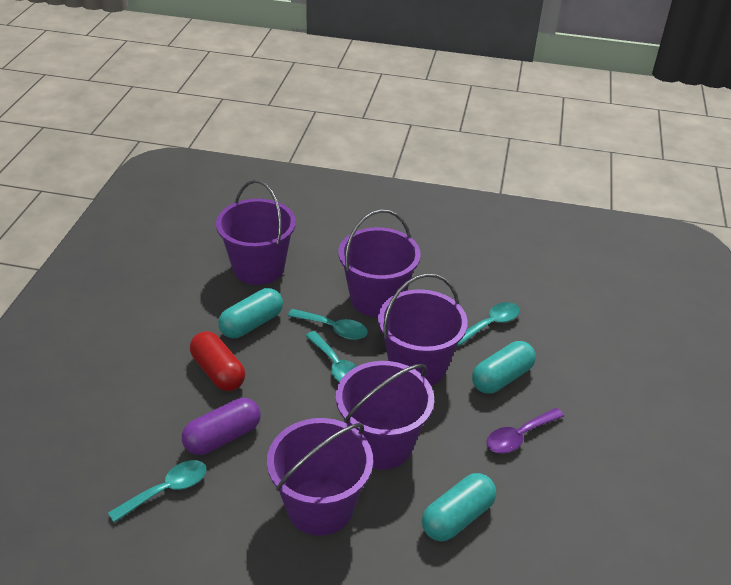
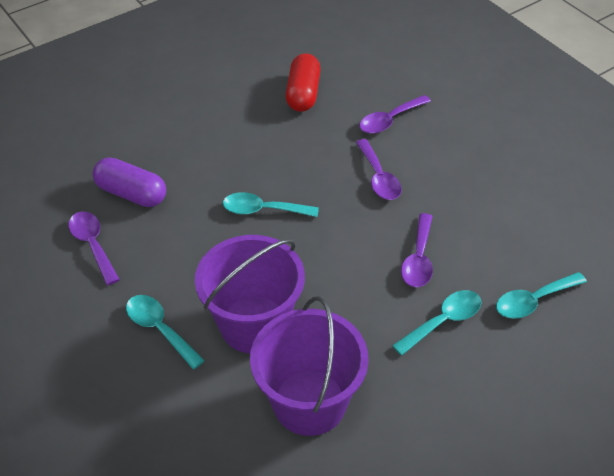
purple bucket: [216,180,296,285] [267,418,373,535] [336,361,434,470] [338,209,421,317] [378,273,468,386] = 5 -> [195,235,305,353] [250,296,369,436] = 2
purple spoon: [486,408,564,453] = 1 -> [69,211,120,285] [356,139,402,200] [360,95,431,134] [401,213,433,287] = 4
turquoise capsule: [218,288,283,338] [422,473,496,541] [472,341,536,394] = 3 -> none = 0

